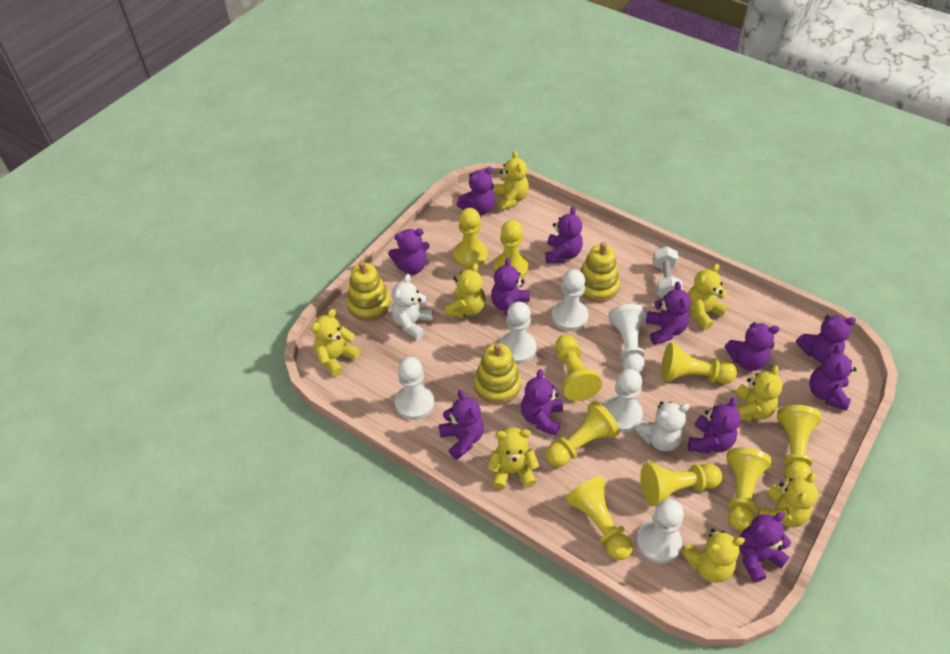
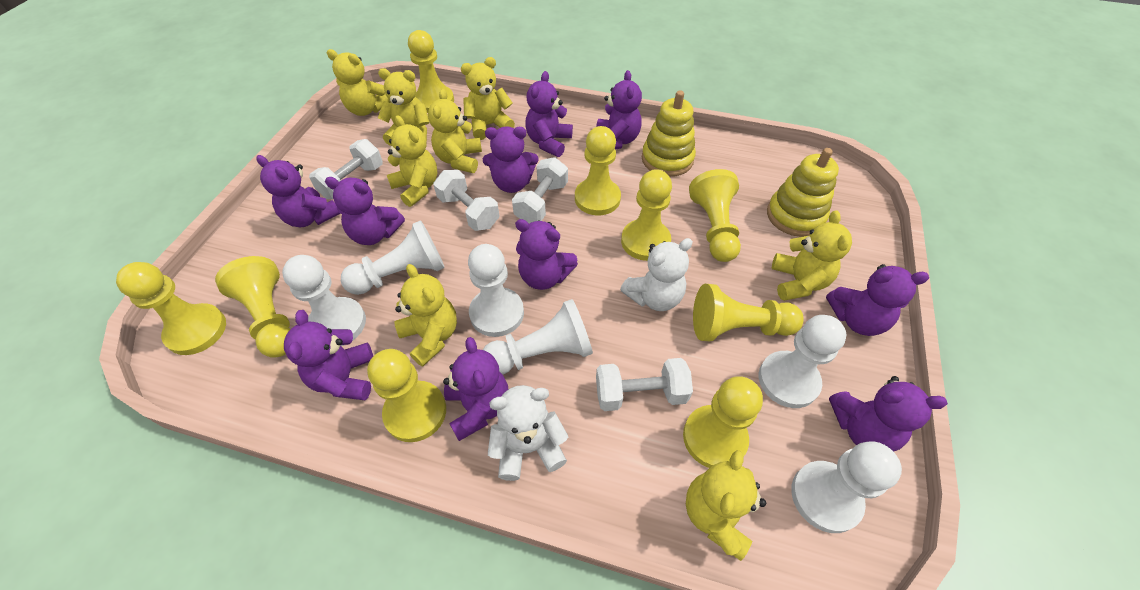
purple teddy bear: [388,228,430,275] [439,390,484,460] [457,166,495,215] [491,258,530,316] [521,369,563,436] [545,207,583,263] [646,281,691,345] [688,397,741,454] [725,322,780,371] [739,512,791,583] [796,315,856,363] [809,345,857,411] = 12 -> [256,155,341,227] [284,310,373,400] [325,177,405,245] [443,337,508,441] [483,126,539,193] [515,219,578,290] [525,71,573,157] [596,70,642,150] [826,264,929,336] [829,376,948,452] = 10
white dumbbell: [653,246,683,298] = 1 -> [309,139,383,199] [433,170,499,231] [512,157,568,223] [596,358,693,411] = 4
yellow stacking toy: [347,261,391,321] [474,343,521,404] [580,242,620,303] = 3 -> [642,90,696,177] [767,148,839,237] = 2

